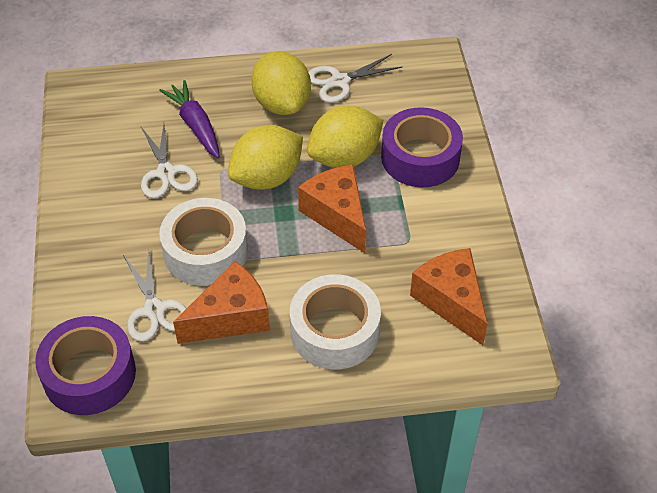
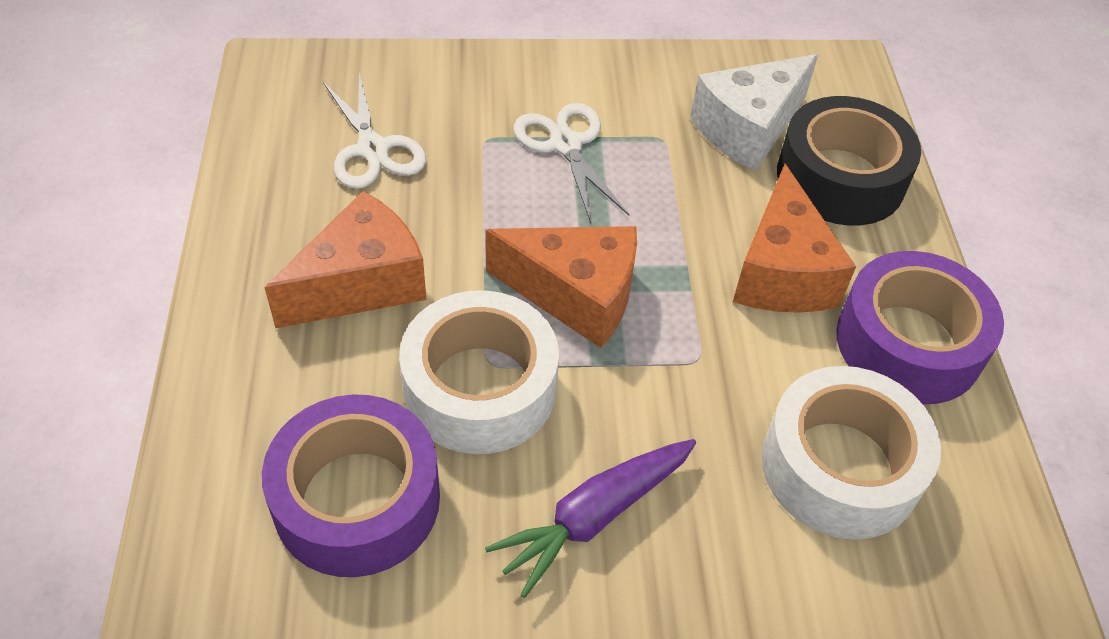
black tape: none = 0 -> [777,96,921,226] = 1
white cheese: none = 0 -> [690,54,818,171] = 1
white scissors: [123,247,187,342] [141,124,198,198] [308,54,403,103] = 3 -> [323,72,426,189] [513,103,629,223] = 2
yellow lemon: [228,125,303,190] [251,51,311,115] [307,106,383,168] = 3 -> none = 0

